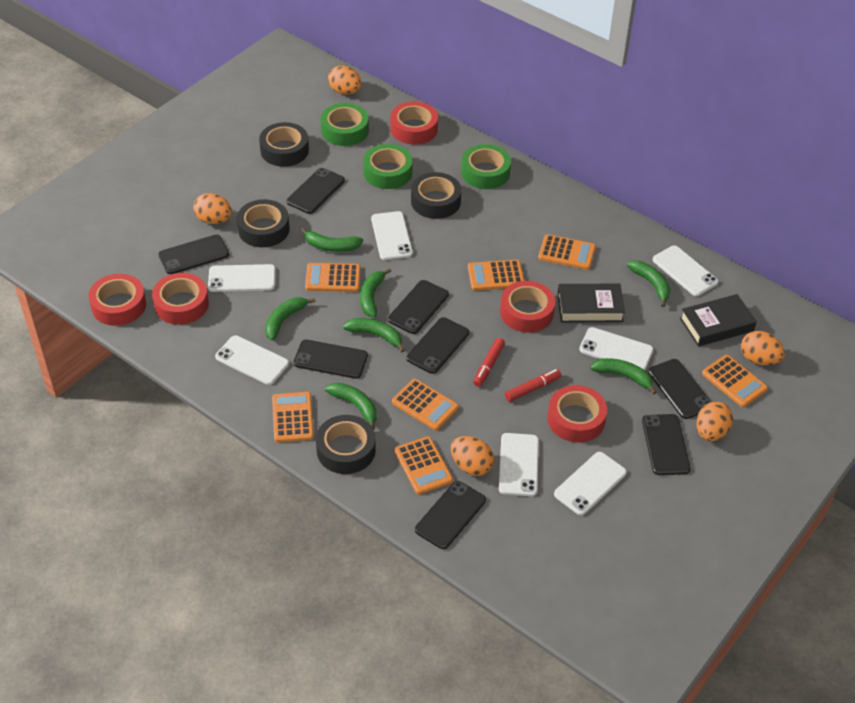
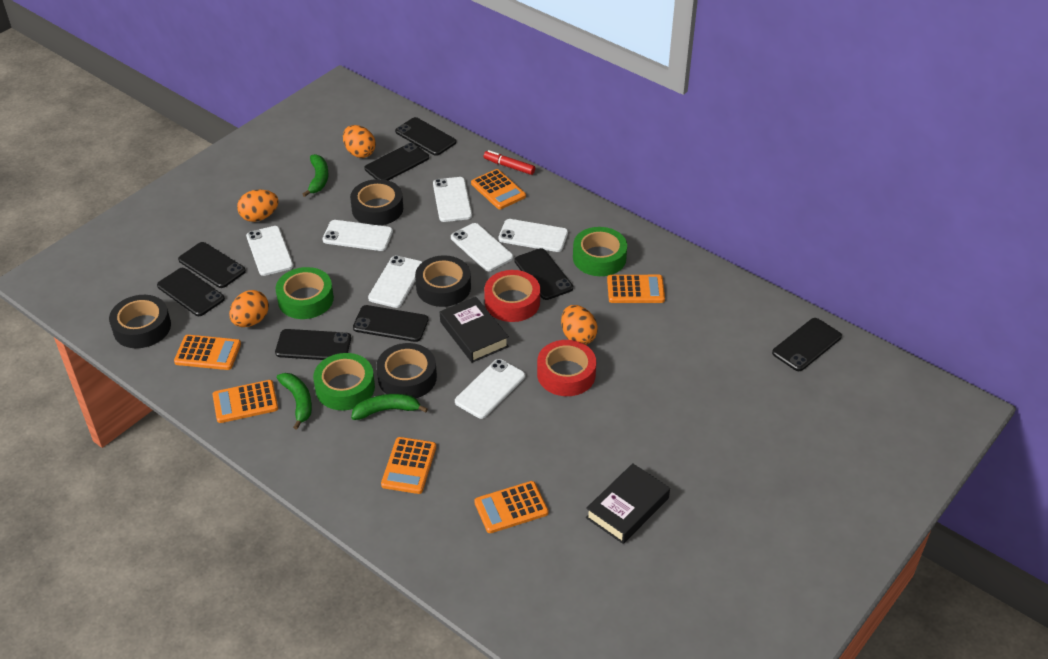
green banana: [265,297,316,340] [300,227,363,252] [325,383,377,430] [343,318,405,352] [360,268,391,317] [590,358,657,395] [627,260,671,307] = 7 -> [277,373,312,430] [302,154,328,197] [351,394,428,420] = 3
orange calculator: [272,392,314,442] [305,263,361,292] [392,379,459,431] [395,436,453,495] [468,260,524,290] [538,234,596,270] [702,355,768,407] = 7 -> [174,335,241,370] [212,380,278,423] [381,437,436,494] [471,169,526,209] [474,481,548,533] [607,275,665,303] = 6
orange egg: [193,193,232,224] [328,65,362,95] [451,436,494,476] [696,401,733,441] [741,331,785,365] = 5 -> [229,290,269,327] [237,190,279,222] [343,125,376,158] [561,305,598,345] = 4
red marker: [473,338,505,387] [505,369,562,402] = 2 -> [484,150,535,175] = 1
red tape: [89,274,146,326] [152,273,209,325] [391,101,438,145] [500,281,555,333] [547,385,607,443] = 5 -> [484,270,540,322] [537,340,596,396] = 2

